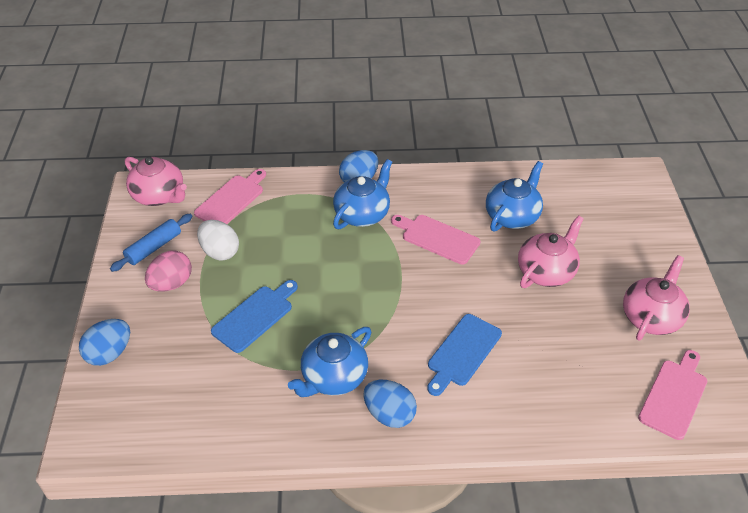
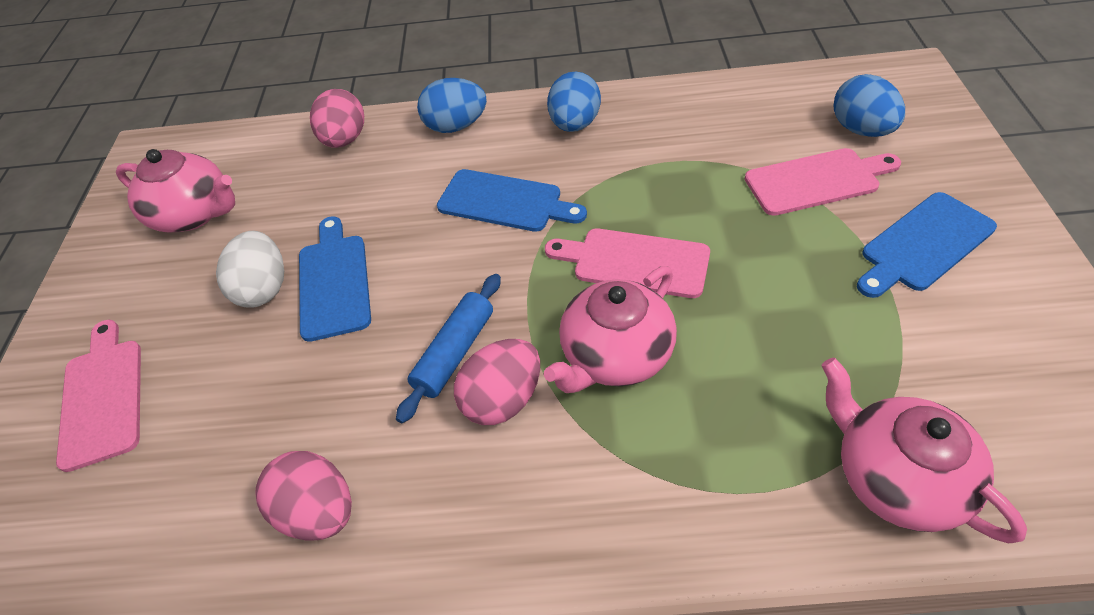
blue cutting board: [211,280,298,353] [427,314,502,396] = 2 -> [299,216,371,342] [437,169,587,232] [857,192,997,298] = 3
blue teapot: [288,327,371,397] [333,159,392,229] [486,161,543,232] = 3 -> none = 0
pink egg: [145,251,192,292] = 1 -> [256,451,352,541] [310,89,364,148] [454,339,540,425] = 3

